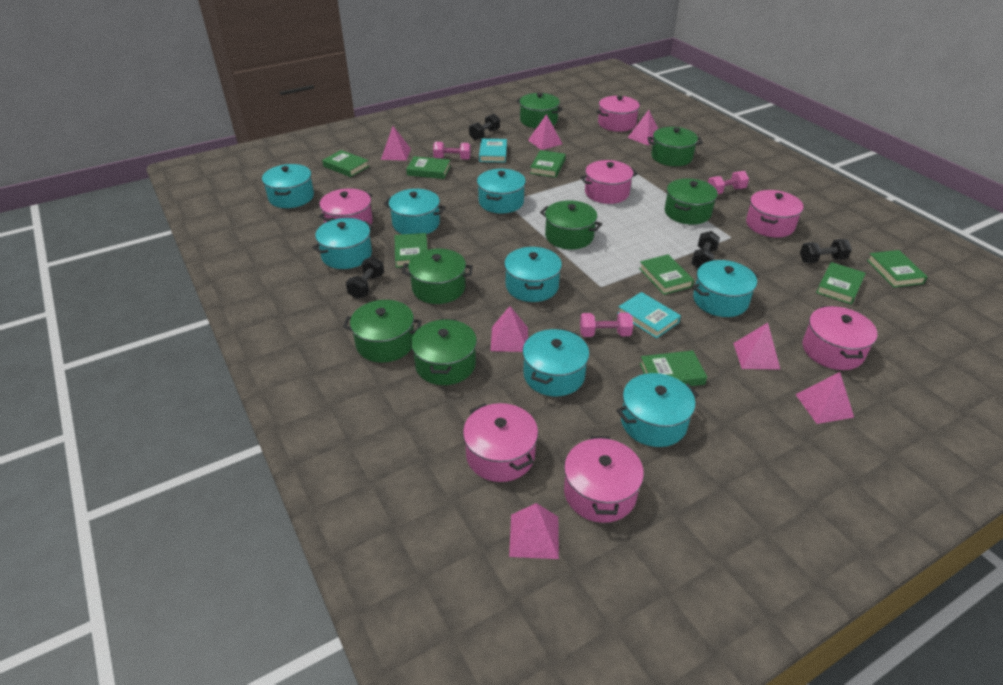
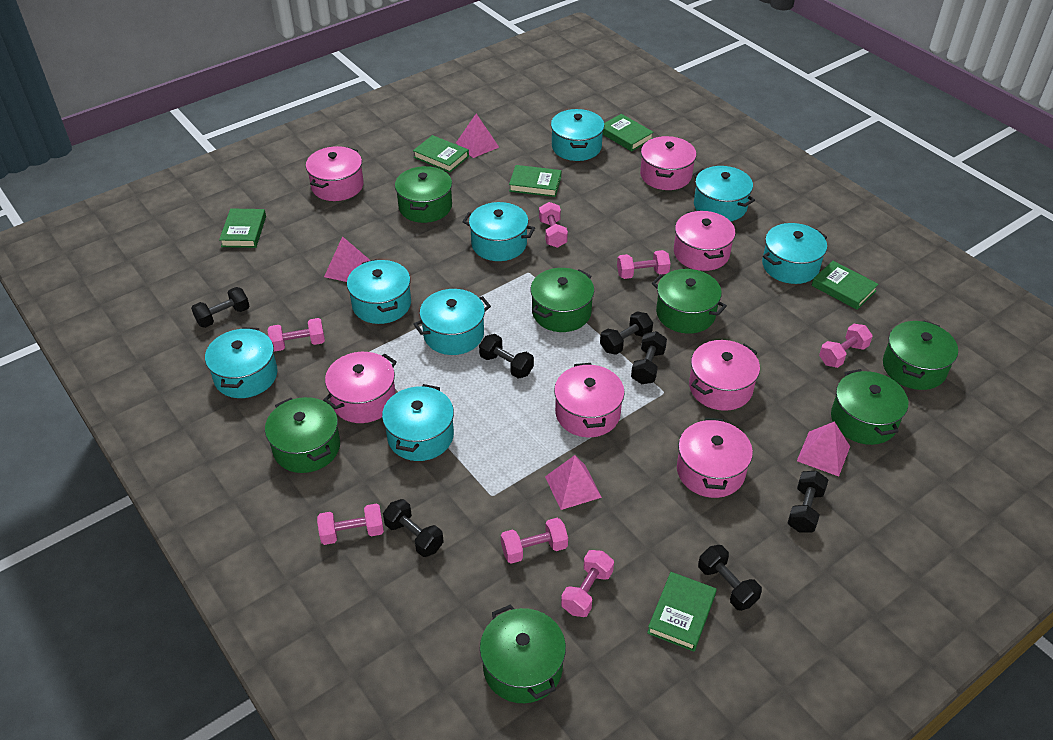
black dumbbell: [346,256,384,299] [469,114,500,140] [691,231,720,269] [800,239,852,263] = 4 -> [191,287,250,328] [383,499,444,557] [479,334,534,378] [600,312,653,355] [631,331,667,384] [698,545,762,611] [788,471,828,533] = 7
green book: [322,150,369,177] [395,233,428,268] [406,156,450,179] [530,150,566,178] [639,254,694,295] [640,350,707,386] [816,262,866,305] [867,250,927,288] = 8 -> [219,209,266,248] [413,135,469,172] [509,165,561,197] [603,114,654,152] [647,572,717,652] [812,261,879,310] = 6
pink dumbbell: [433,142,471,160] [580,312,633,337] [708,171,749,194] = 3 -> [268,318,325,352] [317,504,384,545] [501,518,568,564] [539,202,568,248] [561,550,614,617] [617,250,671,279] [819,324,873,368] = 7
pink pyramid: [381,126,411,161] [490,306,528,352] [509,503,559,559] [528,114,562,150] [627,110,658,145] [733,323,781,370] [795,372,854,424] = 7 -> [324,236,371,282] [456,114,499,158] [545,455,602,510] [797,421,850,477] = 4
turquoise book: [479,139,507,163] [617,292,681,338] = 2 -> none = 0

